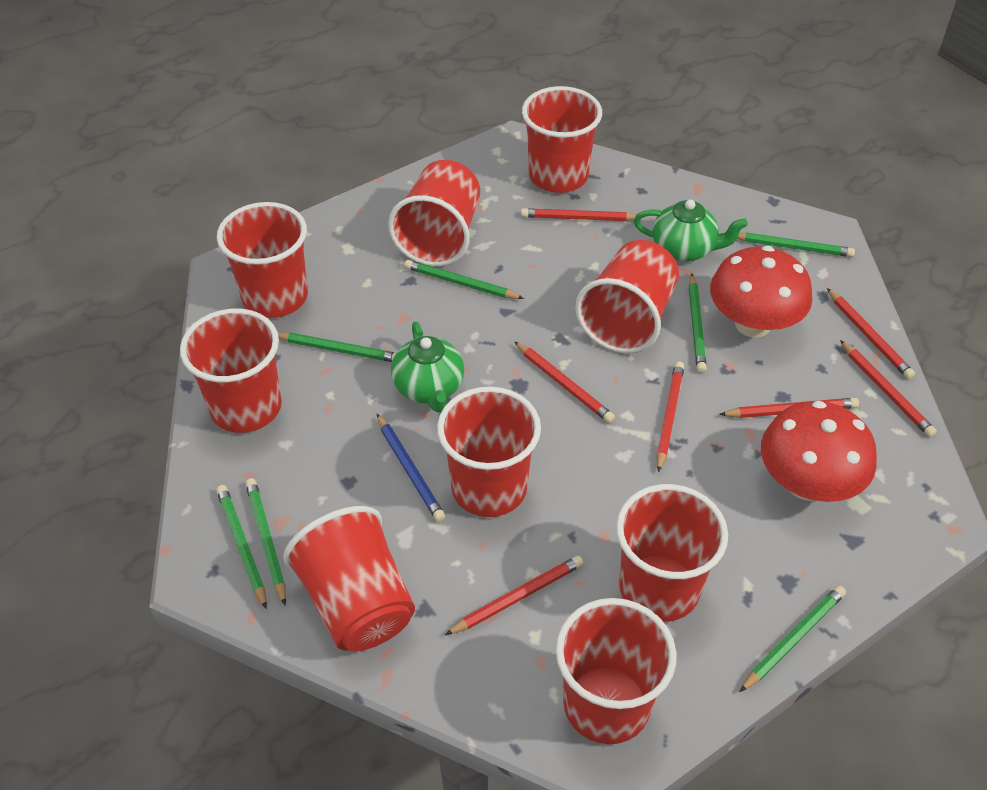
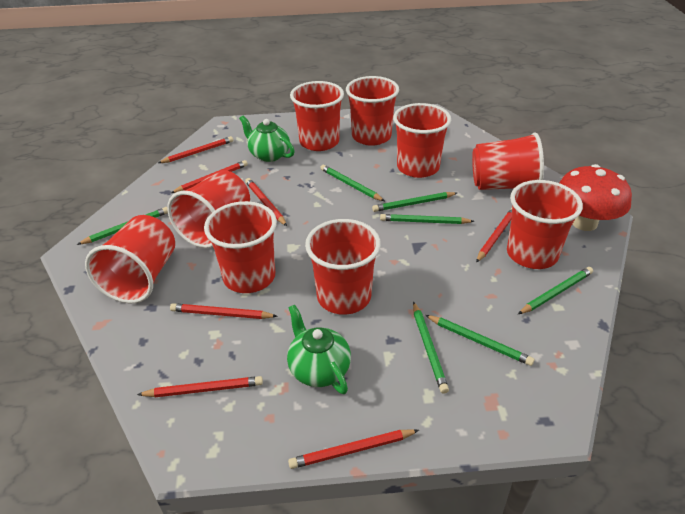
blue pencil: [377,414,445,522] = 1 -> none = 0
red mushroom: [710,246,812,337] [761,401,877,502] = 2 -> [559,164,632,231] = 1

